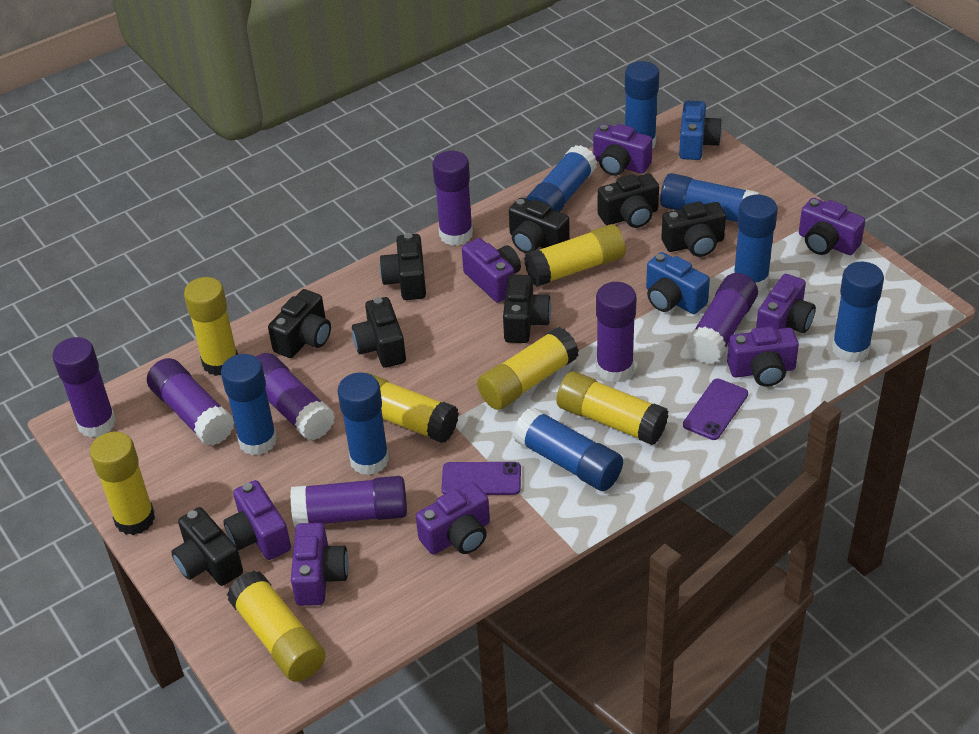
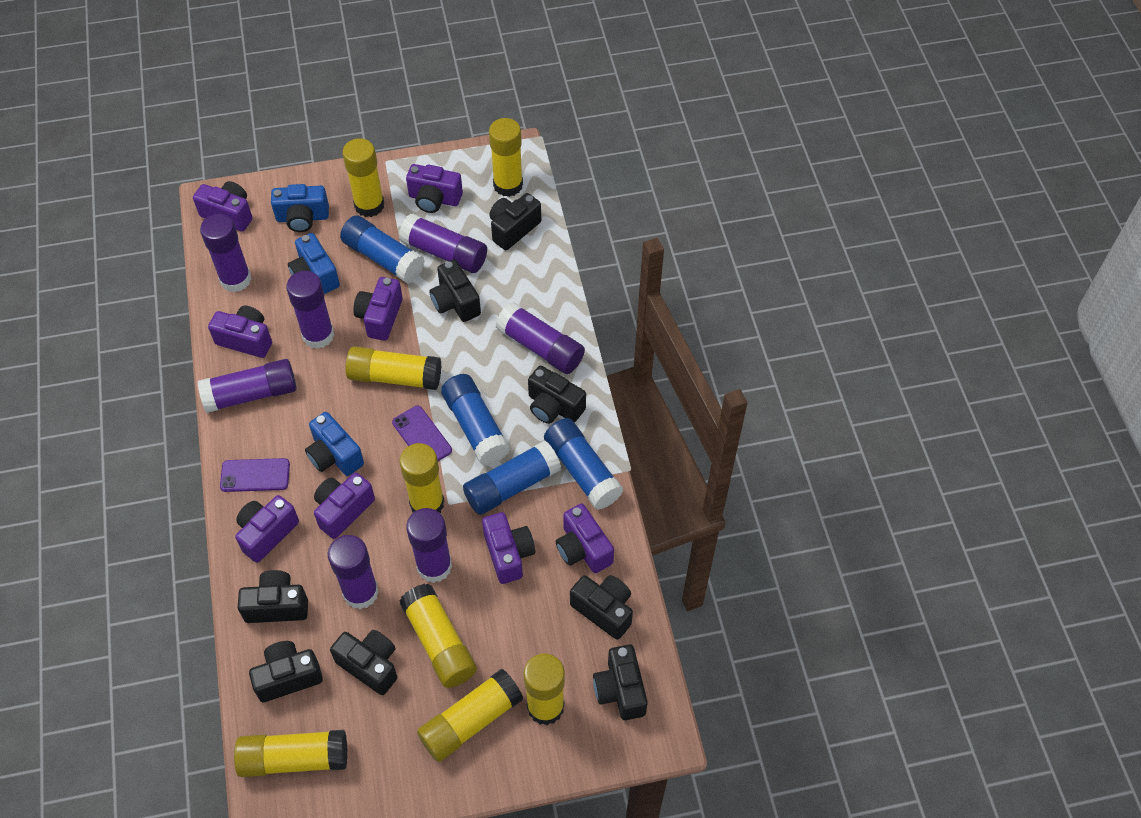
blue camera: [646,252,710,314] [679,101,722,160] = 2 -> [271,184,329,232] [288,233,340,294] [305,412,364,476] = 3
blue glue stick: [221,354,277,455] [337,373,389,475] [513,407,623,491] [526,145,597,212] [625,61,659,149] [660,173,760,222] [733,194,778,291] [832,261,884,363] = 8 -> [340,215,425,283] [441,374,510,465] [463,440,561,515] [544,418,623,510] = 4
yellow glue stick: [90,432,155,535] [184,277,238,376] [227,571,326,682] [368,373,459,443] [477,327,579,410] [524,224,626,287] [556,371,668,445] = 7 -> [234,730,347,777] [342,138,384,217] [345,346,441,390] [399,443,444,513] [399,584,477,688] [417,669,523,762] [489,118,523,197] [523,654,565,725] = 8

